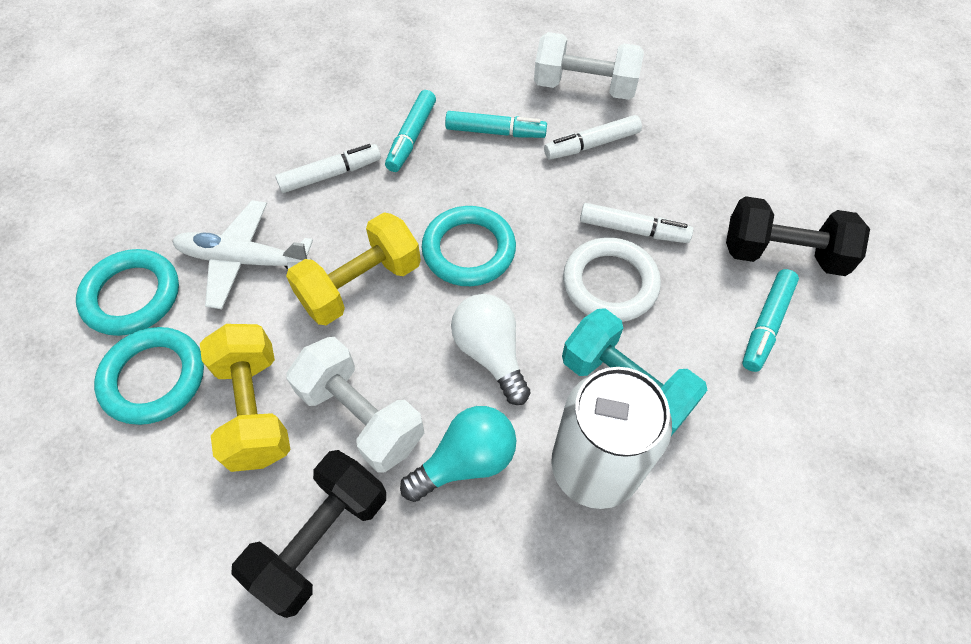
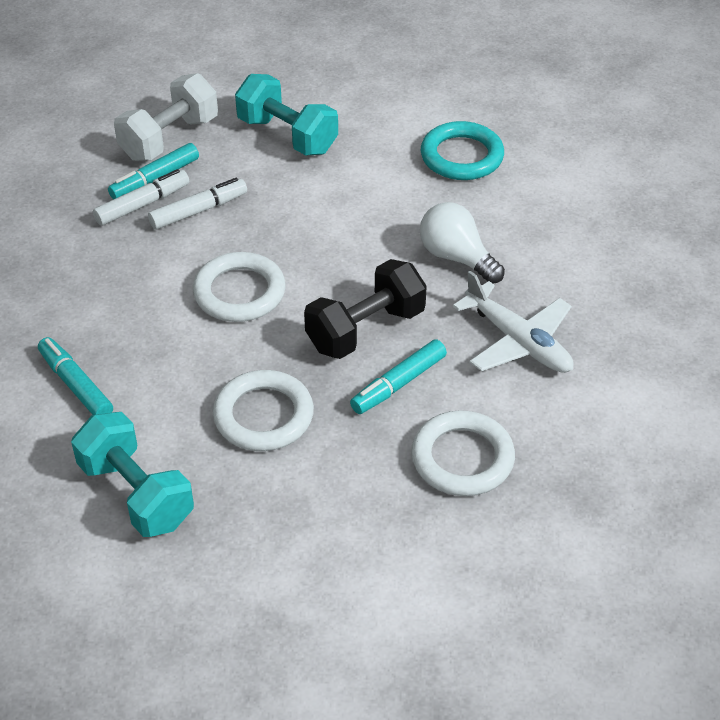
black dumbbell: [231,450,386,618] [726,196,870,276] = 2 -> [304,259,427,359] = 1
turquoise dumbbell: [562,308,707,436] = 1 -> [71,412,194,537] [235,74,338,155] = 2
turquoise light bulb: [400,406,517,502] = 1 -> none = 0
turquoise ring: [76,249,179,336] [94,327,204,425] [422,206,516,286] = 3 -> [421,121,504,180] = 1
white can: [551,367,672,509] = 1 -> none = 0
white dumbbell: [286,337,424,472] [534,32,644,100] = 2 -> [114,73,218,161] = 1
white marker: [275,144,381,193] [544,115,642,160] [580,203,693,243] = 3 -> [93,169,189,226] [148,178,247,229] = 2
white ring: [563,237,661,322] = 1 -> [193,252,286,322] [213,370,314,451] [411,410,515,496] = 3
yellow dumbbell: [200,324,291,472] [286,212,421,325] = 2 -> none = 0

